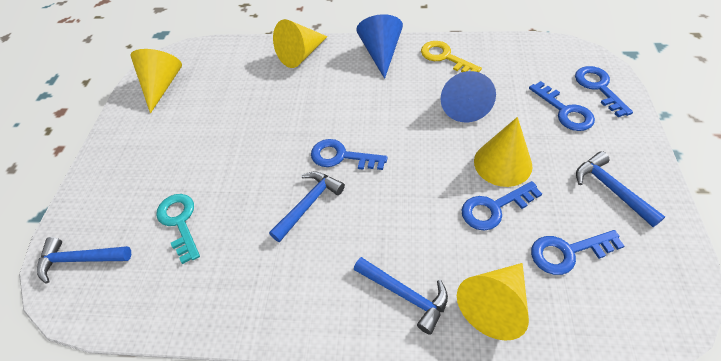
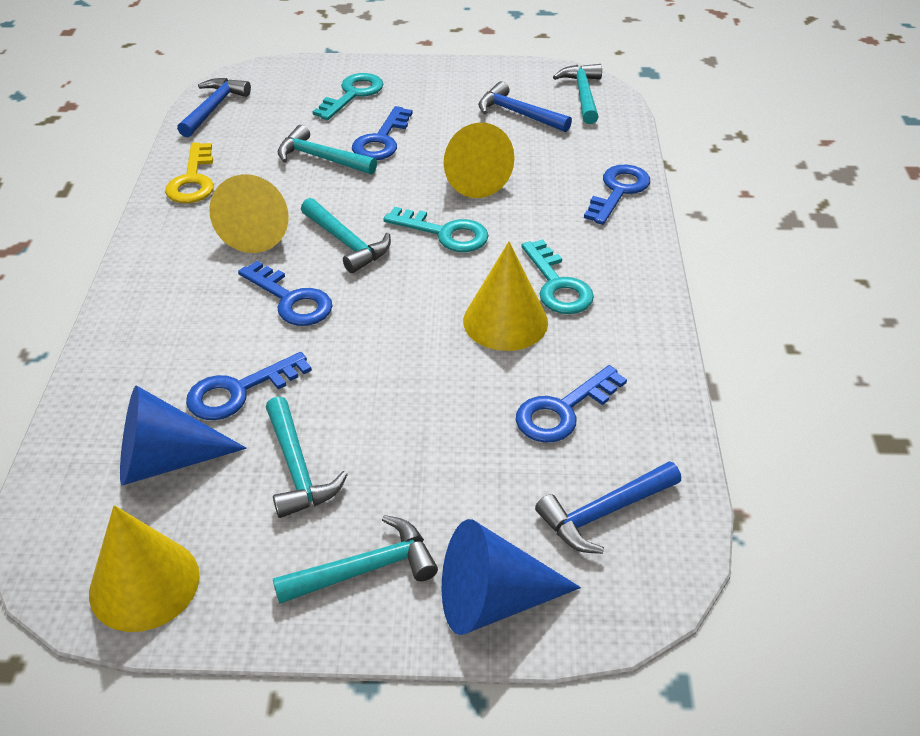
blue hammer: [37,237,131,284] [269,171,345,242] [354,257,448,335] [576,151,665,227] = 4 -> [177,78,251,137] [478,81,572,132] [535,461,681,554] = 3
turquoise hammer: none = 0 -> [266,396,348,518] [272,515,438,604] [277,125,377,174] [301,198,391,273] [553,64,602,124] = 5
turquoise key: [156,194,200,264] = 1 -> [313,73,383,120] [383,207,489,252] [521,239,594,314] = 3

